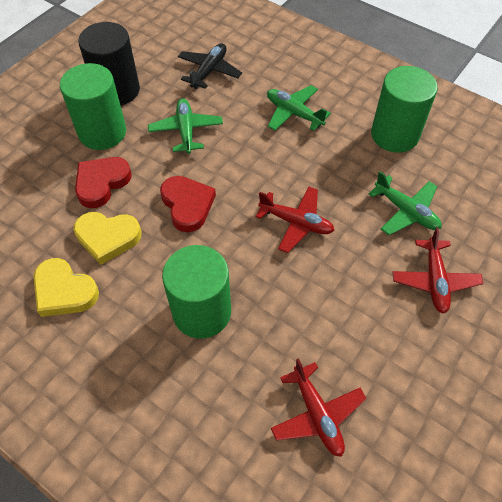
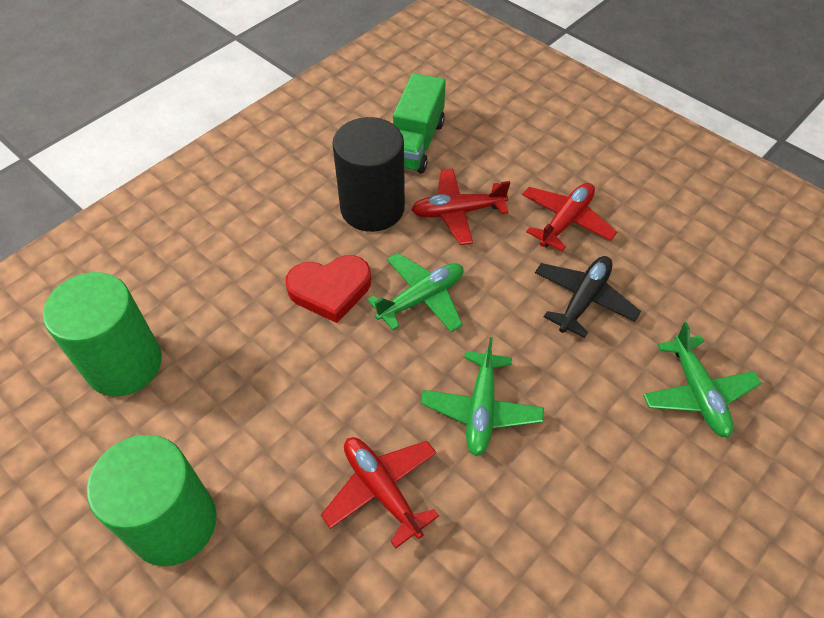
green cylinder: [60,63,126,150] [162,245,231,338] [371,66,438,153] = 3 -> [43,272,162,396] [87,435,216,566] = 2
green truck: none = 0 -> [393,73,446,174] = 1
red heart: [75,157,132,208] [160,176,216,232] = 2 -> [285,255,371,323] = 1
yellow heart: [34,258,99,317] [74,212,141,265] = 2 -> none = 0

